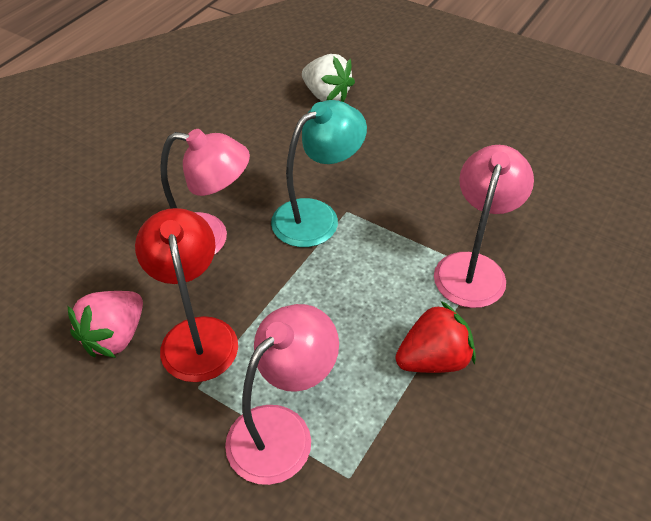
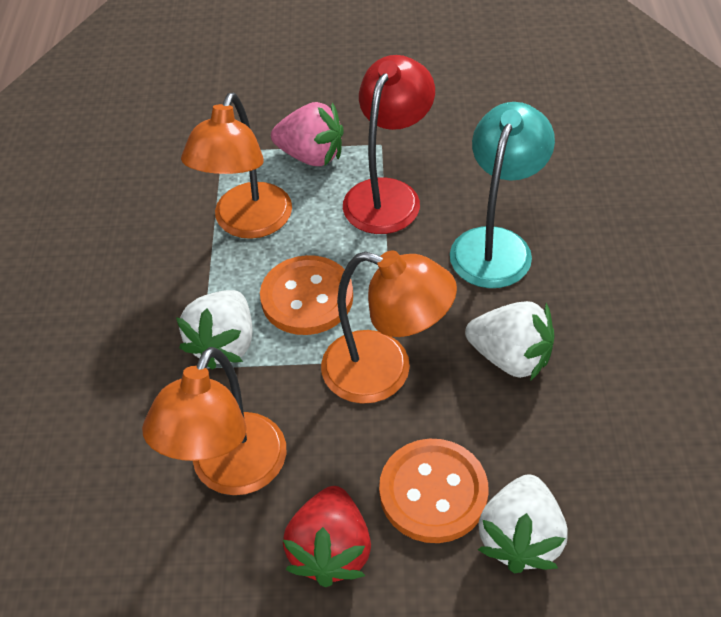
orange button: none = 0 -> [260,255,353,335] [379,439,488,543] = 2
orange lamp: none = 0 -> [142,347,286,495] [181,92,292,239] [321,251,457,404] = 3
pink lamp: [160,129,250,255] [225,304,339,485] [434,145,534,308] = 3 -> none = 0
white strawberry: [302,54,355,102] = 1 -> [176,290,253,370] [465,301,555,381] [478,474,567,574] = 3

